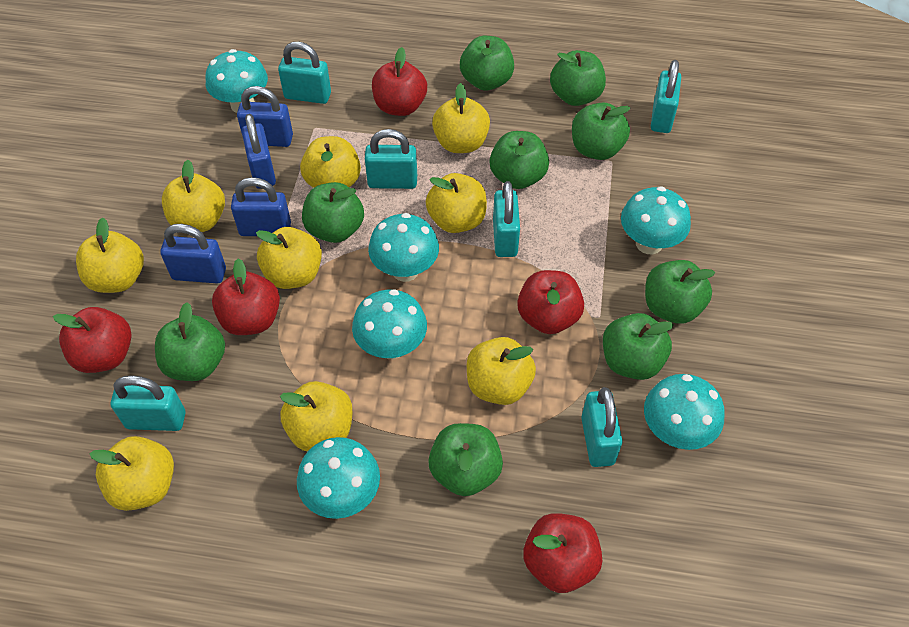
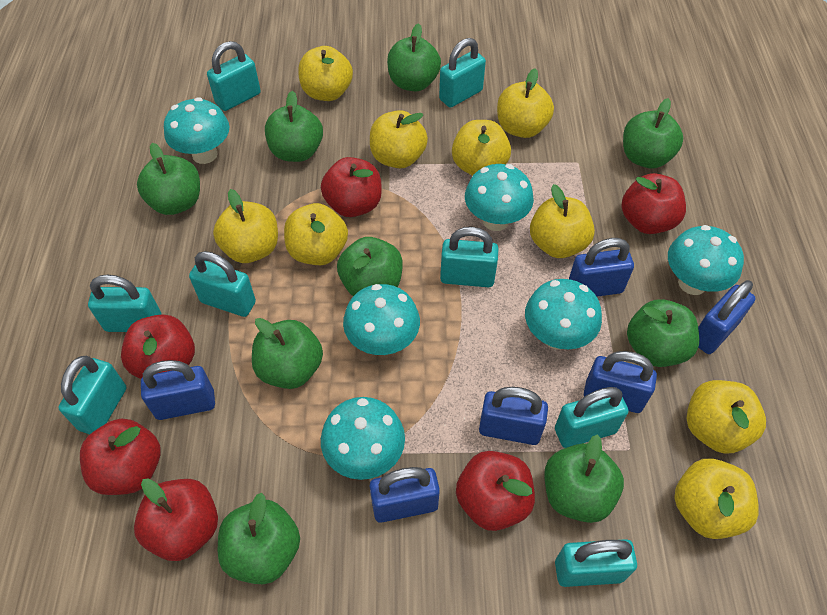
blue padlock: [160,224,226,284] [231,177,291,236] [237,86,293,147] [242,114,276,189] = 4 -> [141,360,215,420] [370,467,440,523] [479,387,548,445] [569,238,634,297] [584,351,657,413] [698,280,756,354] = 6
red apple: [53,307,132,373] [212,258,280,335] [372,47,427,116] [517,270,584,334] [523,513,602,593] = 5 -> [80,419,161,495] [121,314,195,379] [134,478,218,561] [321,157,382,217] [456,451,535,531] [622,173,686,234] = 6
turquoise padlock: [111,375,186,431] [278,42,331,104] [365,129,417,189] [493,181,520,257] [581,387,622,467] [651,60,681,133] = 6 -> [58,356,126,434] [88,275,162,332] [189,251,256,317] [207,41,261,111] [439,38,486,108] [440,227,499,287] [555,387,629,448] [555,539,637,587] = 8

